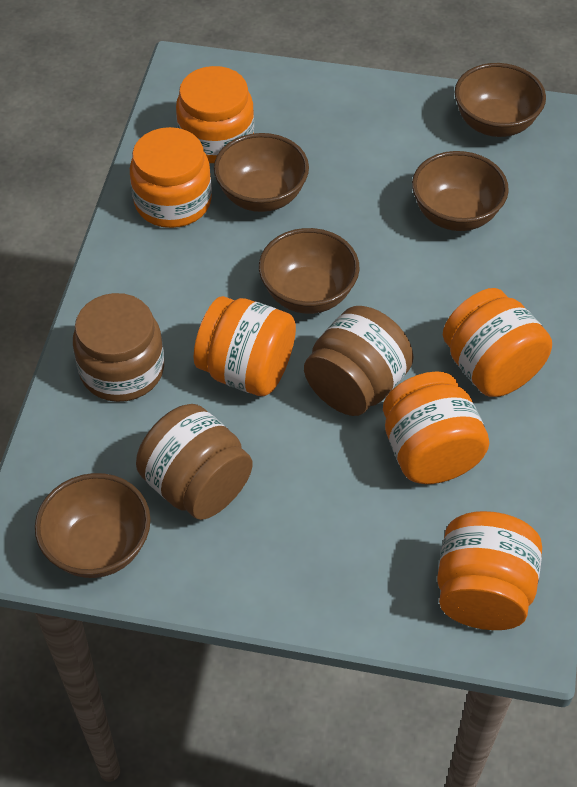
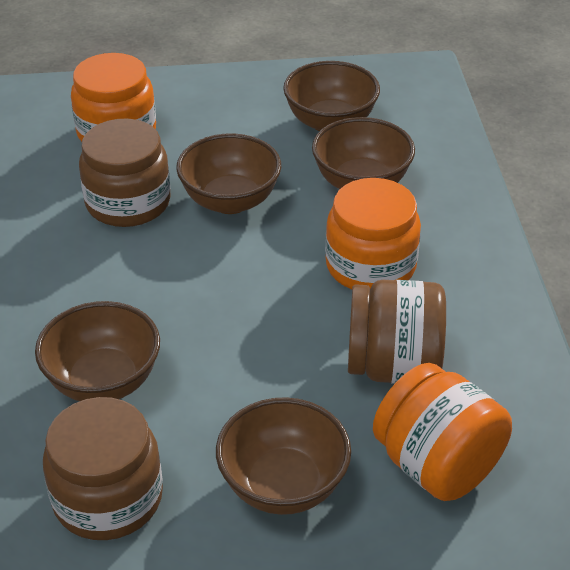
orange jar: [130,127,212,228] [176,66,254,163] [194,296,296,396] [383,371,489,484] [437,511,542,630] [443,288,552,397] = 6 -> [71,53,156,142] [325,178,421,289] [373,363,512,501] = 3

